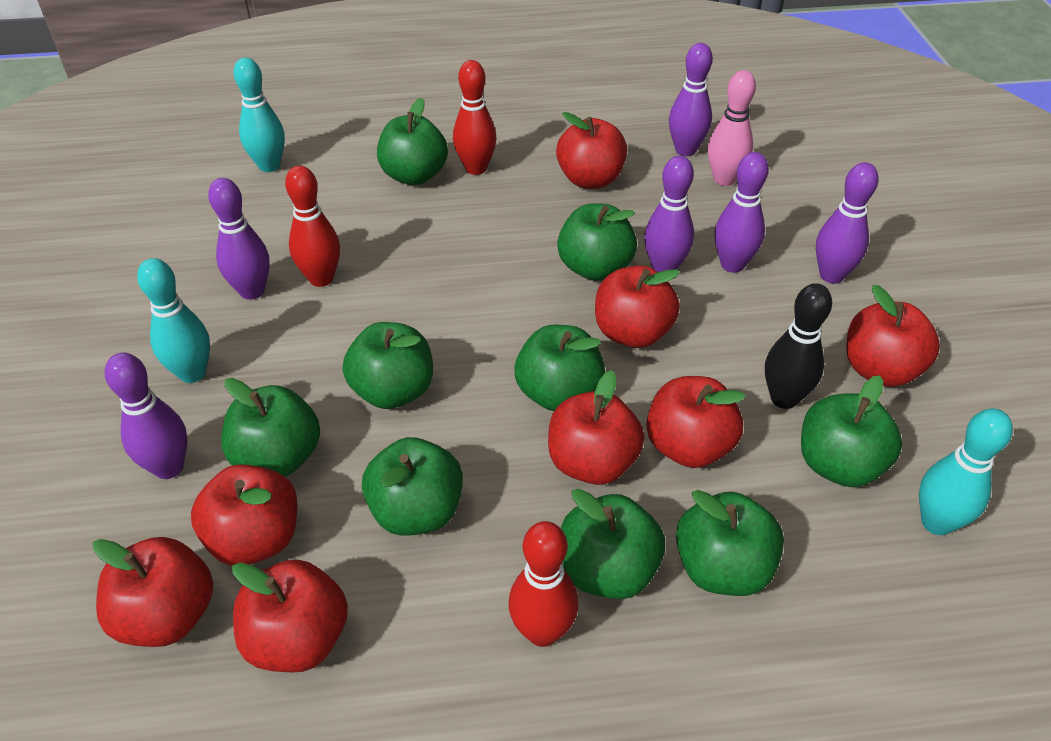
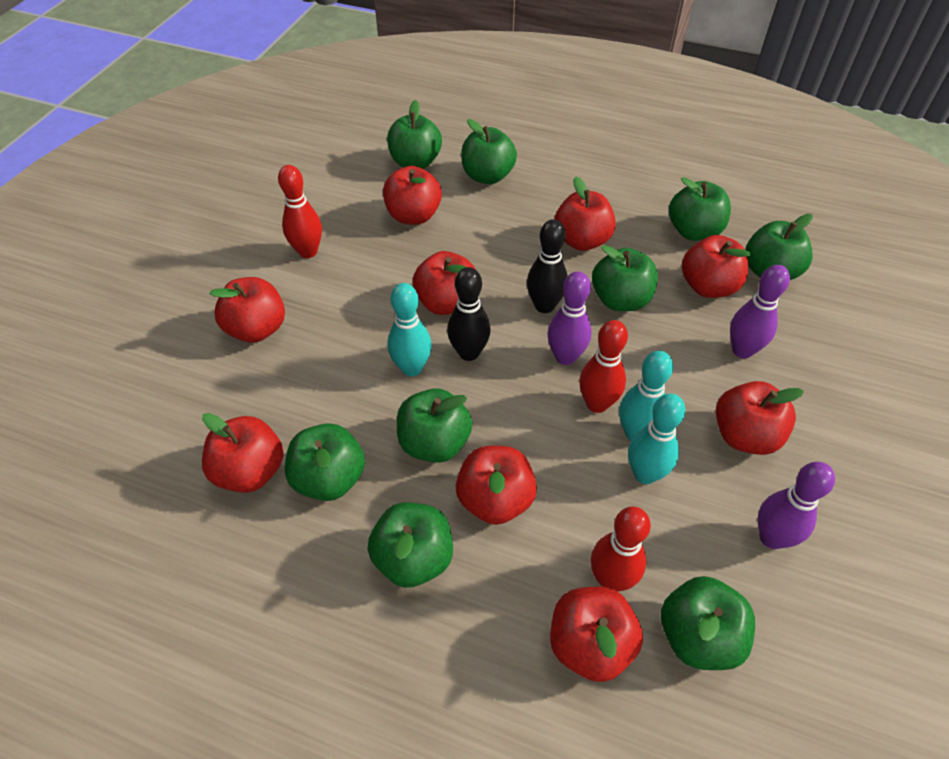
black bowling pin: [765,283,832,409] = 1 -> [447,267,491,361] [527,219,568,313] = 2
pink bowling pin: [708,70,756,186] = 1 -> none = 0
purple bowling pin: [105,352,187,479] [208,178,269,300] [644,156,694,272] [669,43,713,156] [715,152,769,273] [816,162,879,283] = 6 -> [548,271,591,365] [730,265,790,358] [758,462,835,549] = 3
red apple: [93,537,213,647] [191,464,298,566] [232,560,348,673] [548,370,645,485] [556,112,627,189] [595,265,680,348] [646,376,746,468] [846,285,940,387] = 8 -> [202,413,283,493] [209,277,285,343] [383,166,442,225] [413,251,476,315] [456,446,537,525] [550,586,643,682] [554,176,616,251] [682,235,750,298] [716,381,804,455] = 9

